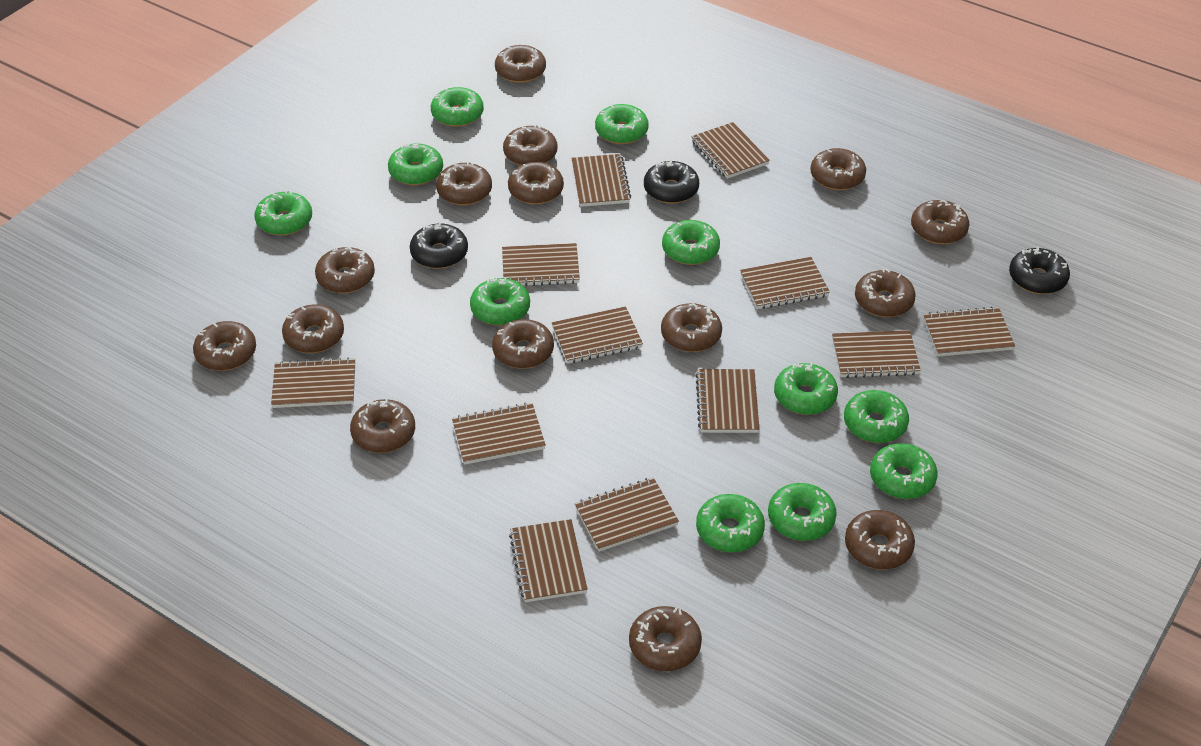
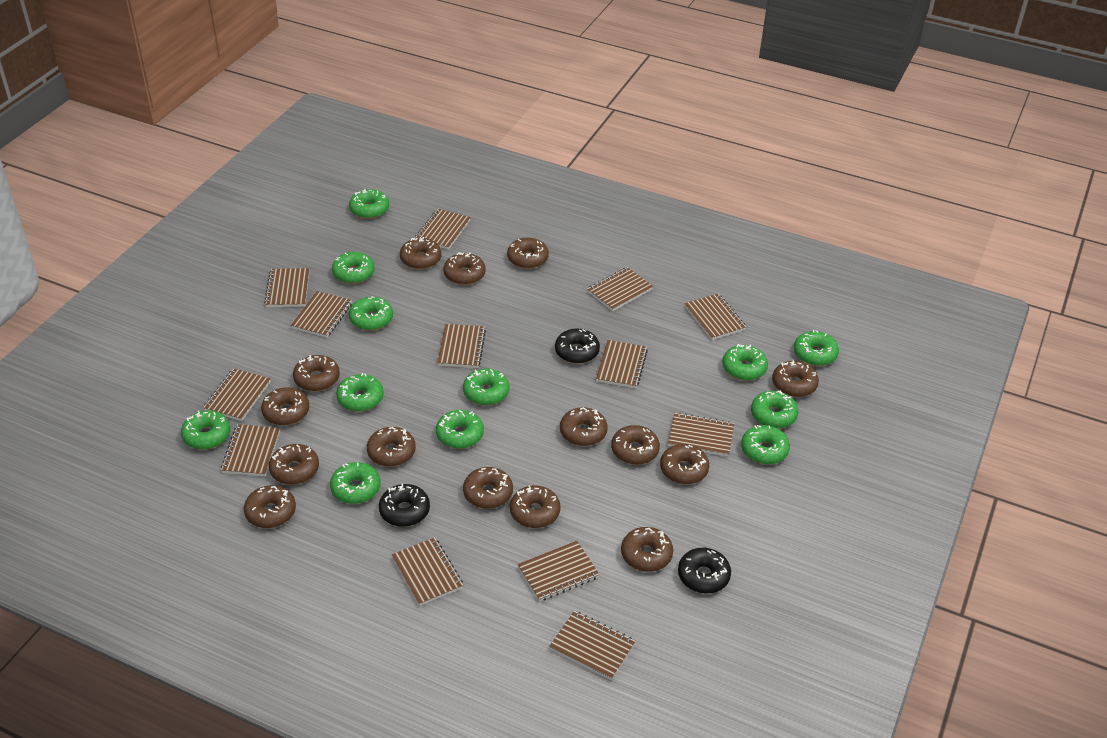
brown notebook: [271,358,355,408] [452,403,546,465] [502,243,580,286] [509,519,588,602] [552,306,643,364] [572,154,631,207] [575,478,679,552] [691,122,770,179] [695,369,760,433] [740,257,830,309] [832,330,921,378] [923,306,1015,357] = 12 -> [203,368,271,421] [221,424,280,476] [264,268,310,307] [291,291,352,338] [391,537,463,606] [415,209,471,250] [437,324,486,368] [517,541,600,602] [549,611,636,680] [587,267,653,311] [596,340,648,388] [668,413,734,457] [684,293,746,340] = 13
green donut: [255,190,312,236] [388,142,443,185] [431,87,484,127] [470,277,530,325] [595,104,649,144] [662,220,720,265] [696,494,765,553] [768,483,837,541] [774,363,838,415] [844,390,909,443] [870,443,938,499] = 11 -> [181,410,231,450] [330,462,381,504] [332,252,375,284] [336,373,384,412] [349,189,389,219] [349,297,393,330] [436,410,484,449] [463,368,509,405] [722,344,768,380] [741,425,790,464] [751,391,798,428] [794,330,839,366] = 12

